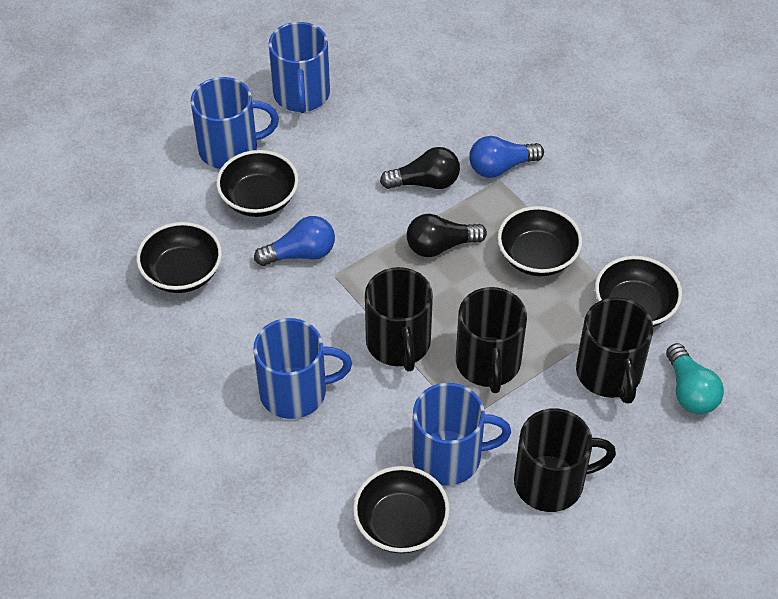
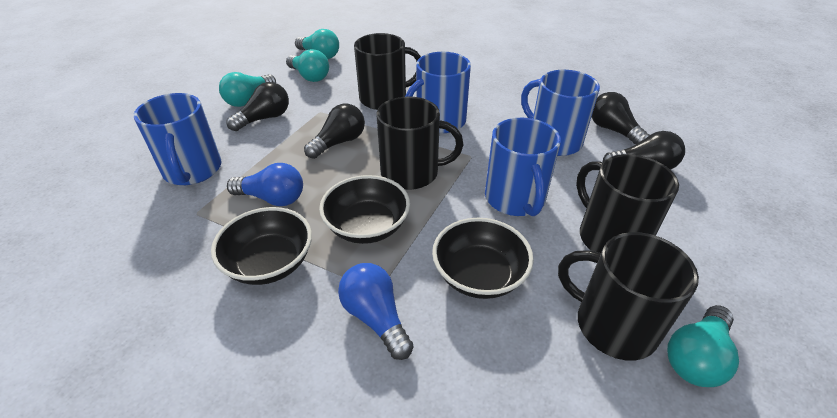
black bowl: [136,222,222,293] [216,150,299,217] [353,466,450,553] [497,206,582,276] [595,256,682,327] = 5 -> [211,207,312,285] [319,175,410,244] [432,218,534,299] = 3
black light bulb: [380,147,460,189] [407,214,487,257] = 2 -> [227,82,289,131] [304,104,365,159] [592,92,650,144] [603,131,685,170] = 4
turquoise light bulb: [666,343,724,414] = 1 -> [219,72,276,107] [286,49,329,82] [295,29,339,59] [667,305,739,387] = 4

